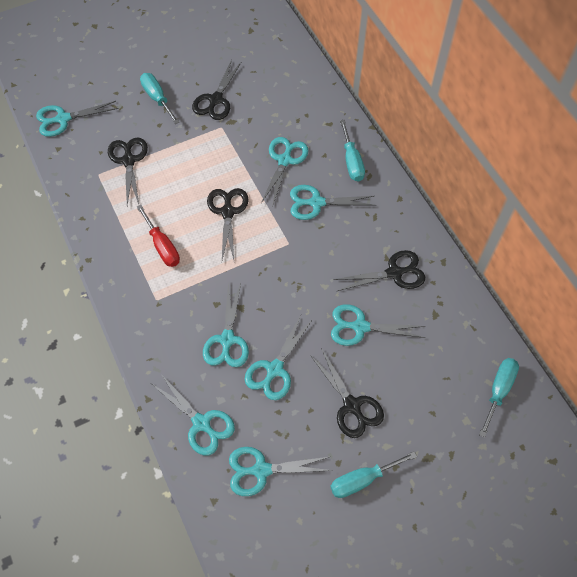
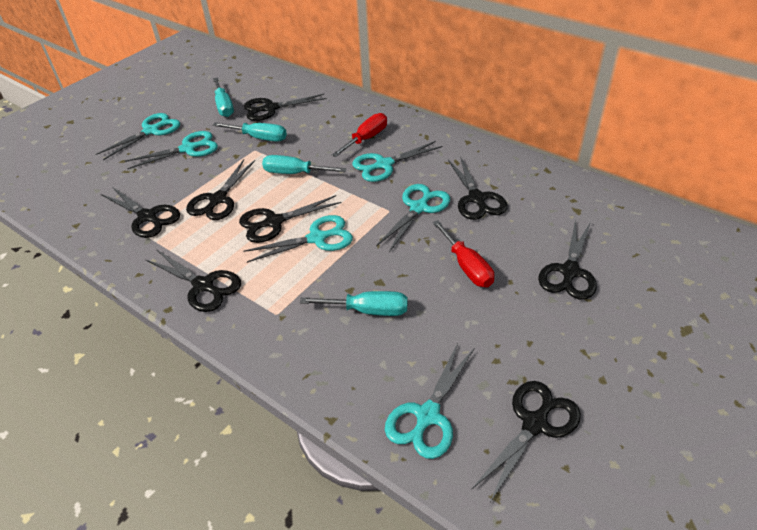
black scissors: [108,137,148,206] [192,60,242,120] [207,188,248,260] [310,348,384,438] [333,250,425,291] = 5 -> [101,187,180,238] [145,249,241,312] [186,159,255,220] [239,195,342,243] [244,94,327,121] [448,156,507,220] [471,381,581,504] [538,219,597,300] = 8
red screwdriver: [137,205,180,267] = 1 -> [332,113,387,157] [432,220,494,287] = 2
turquoise scissors: [36,101,118,137] [152,373,235,455] [203,281,249,367] [229,447,333,496] [245,315,313,400] [261,137,308,204] [290,185,376,220] [331,304,426,346] = 8 -> [96,113,180,160] [125,131,218,169] [243,215,353,263] [352,141,443,182] [376,184,450,252] [385,343,475,459] = 6

